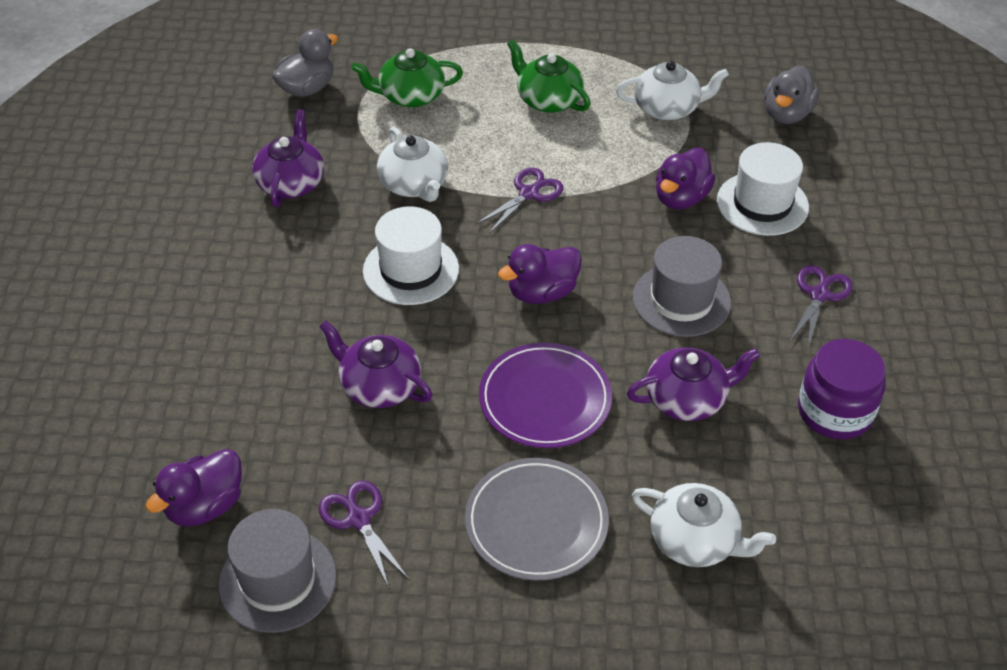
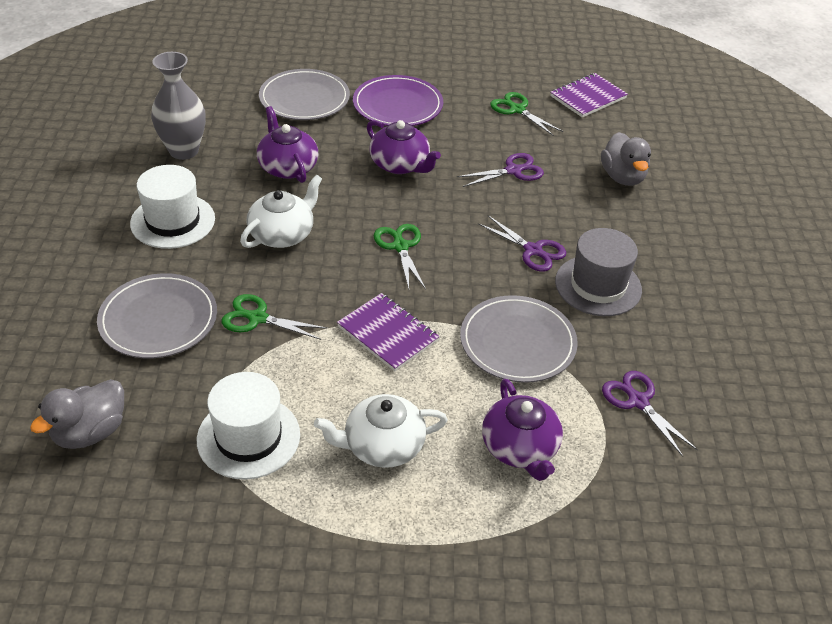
green scissors: none = 0 -> [222,294,328,340] [374,224,426,289] [490,92,563,136] = 3
green teapot: [352,48,463,107] [507,39,590,113] = 2 -> none = 0
grey hat: [219,509,337,633] [633,236,731,337] = 2 -> [555,228,642,316] = 1
grey plate: [465,458,609,581] = 1 -> [97,273,217,358] [259,69,350,120] [460,295,578,383] = 3
grey vase: none = 0 -> [151,52,206,160] = 1
purple duck: [145,449,242,527] [498,244,582,304] [656,148,715,210] = 3 -> none = 0
purple jar: [798,339,886,439] = 1 -> none = 0
purple notebook: none = 0 -> [337,293,439,371] [550,73,628,117] = 2
white teapot: [377,127,448,202] [616,61,729,120] [632,483,776,567] = 3 -> [240,175,322,248] [314,394,448,468] = 2

